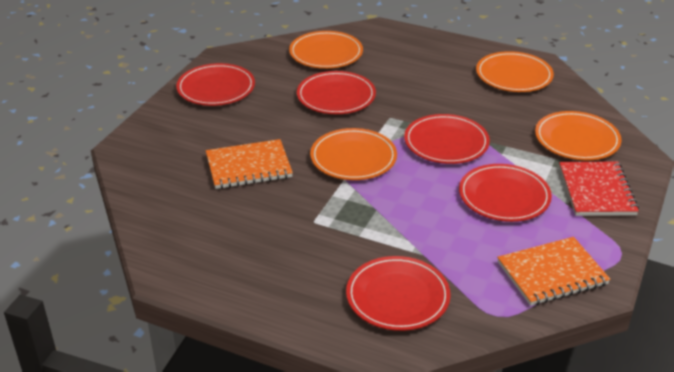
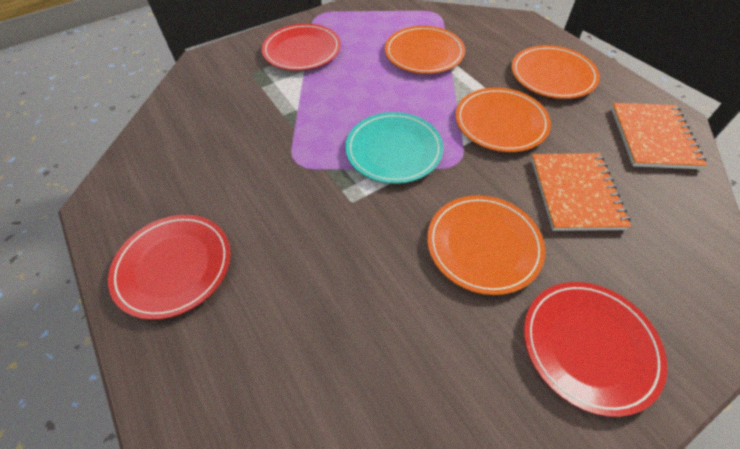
red notebook: [559,161,639,216] = 1 -> none = 0
red plate: [176,63,255,106] [297,71,376,114] [346,256,451,331] [404,114,490,164] [459,164,552,222] = 5 -> [108,215,230,320] [262,23,341,71] [524,282,667,417] = 3
turquoise plate: none = 0 -> [345,112,444,184] = 1

